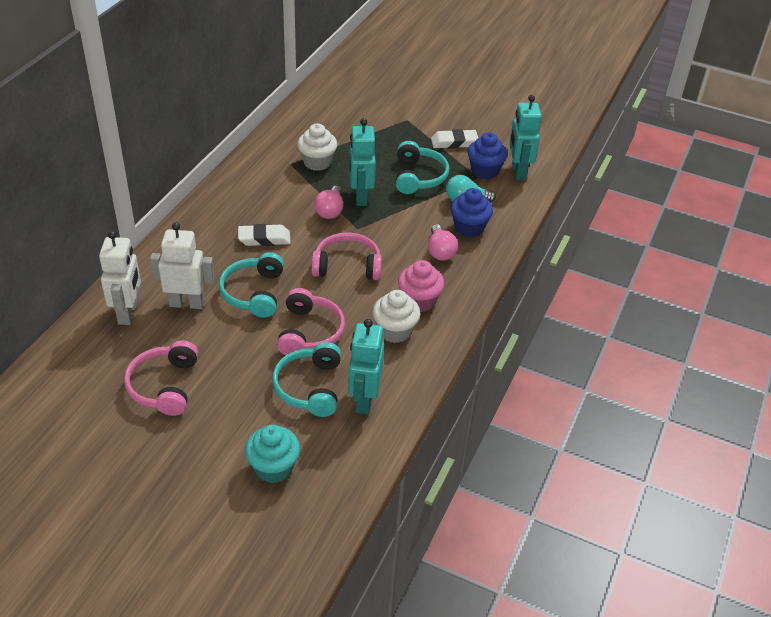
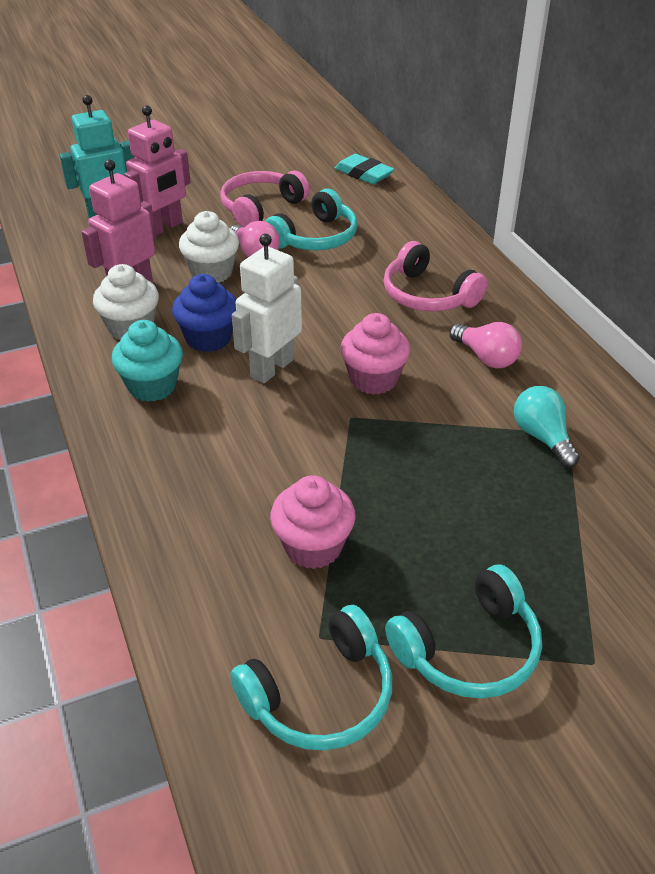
blue cupcake: [450,188,493,238] [468,132,507,179] = 2 -> [172,274,236,352] = 1
pink cupcake: [398,260,444,312] = 1 -> [270,475,356,569] [340,313,410,395] = 2
pink headphones: [124,340,198,416] [277,288,345,355] [311,232,382,280] = 3 -> [220,171,310,227] [384,241,487,311] = 2
pink robot: none = 0 -> [81,160,156,282] [124,105,191,236] = 2
turquoise eraser: none = 0 -> [335,154,395,184] = 1
turquoise robot: [348,319,384,414] [349,118,376,206] [509,95,542,180] = 3 -> [59,95,134,219] = 1
white eraser: [238,224,291,246] [431,129,478,149] = 2 -> none = 0
white robot: [99,231,141,325] [150,222,215,309] = 2 -> [232,234,302,383] = 1

